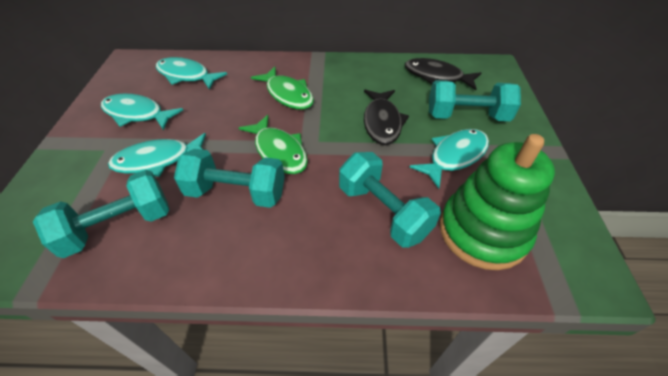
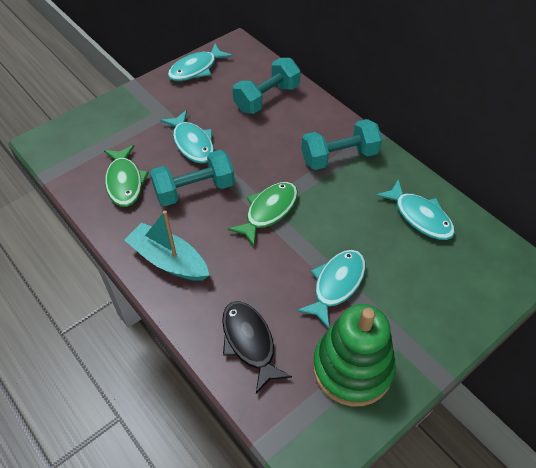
black fish: [364,90,409,145] [405,58,481,90] = 2 -> [222,301,292,394] = 1
turquoise boat: none = 0 -> [125,211,209,281] = 1
turquoise dumbbell: [33,170,169,258] [174,149,285,208] [339,152,441,248] [429,80,521,121] = 4 -> [150,150,235,206] [233,58,301,114] [301,119,382,170] = 3

